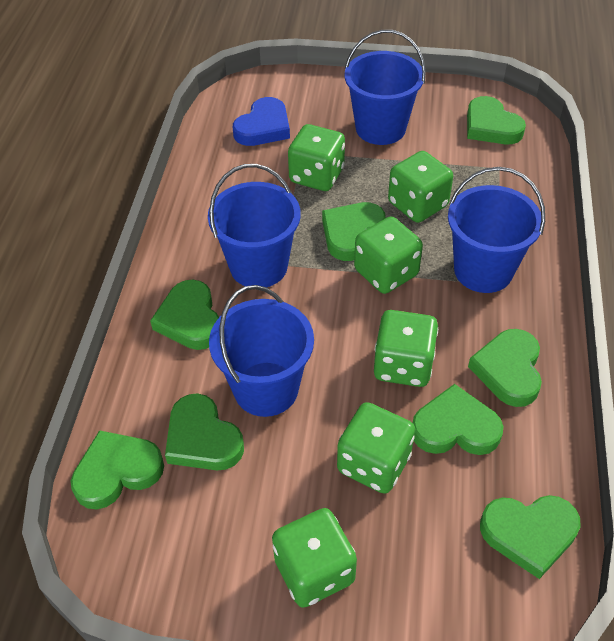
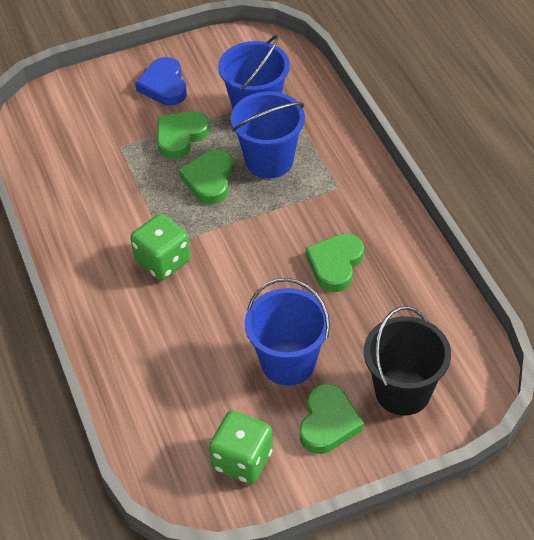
black bucket: none = 0 -> [364,306,451,416] = 1
blue bucket: [208,164,301,288] [209,285,314,417] [345,30,426,145] [448,167,545,293] = 4 -> [218,35,290,109] [231,91,305,178] [245,278,330,386] = 3
green dice: [272,508,357,608] [288,124,345,191] [337,402,415,494] [354,217,423,294] [374,310,438,387] [388,151,453,223] = 6 -> [130,214,191,280] [209,411,273,484] = 2
green heart: [71,430,164,509] [150,280,219,350] [165,393,244,470] [322,202,386,261] [413,384,503,455] [467,96,526,144] [468,329,542,407] [480,495,581,579] = 8 -> [157,111,210,159] [179,150,233,204] [300,384,364,454] [306,233,364,292] = 4

